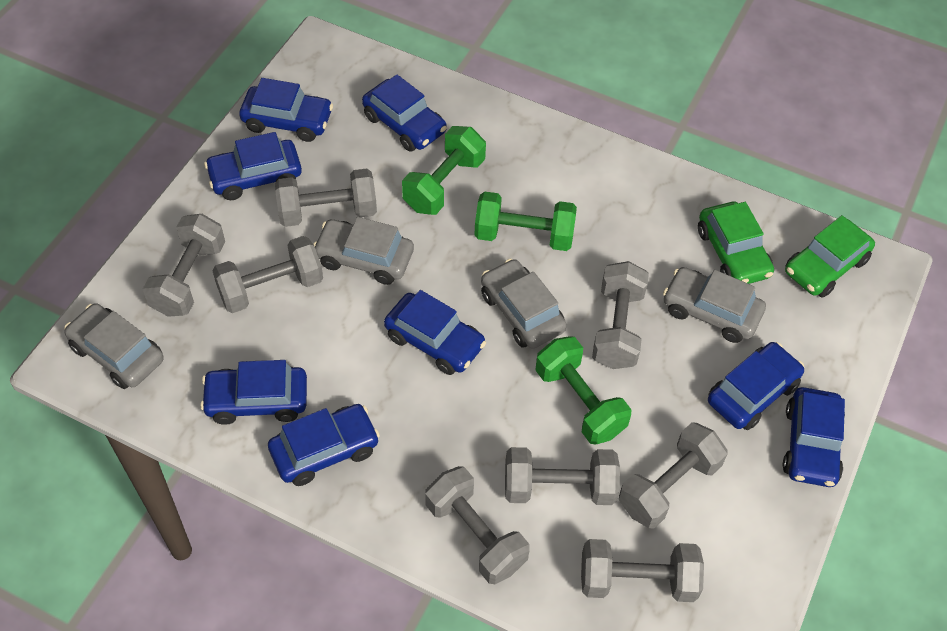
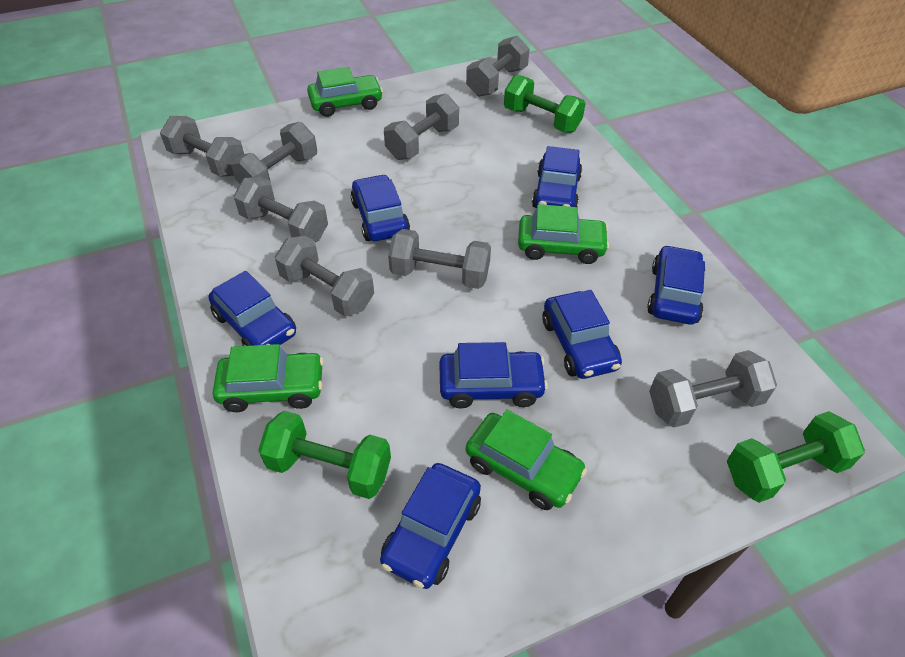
blue car: [200,360,307,425] [204,132,302,200] [239,78,333,142] [268,404,380,486] [362,75,447,152] [384,290,486,375] [708,342,804,430] [783,387,845,487] = 8 -> [208,271,296,346] [351,174,410,241] [380,463,481,589] [439,342,548,408] [532,146,582,208] [542,290,622,379] [647,245,705,325] = 7
green car: [698,202,774,284] [785,215,875,298] = 2 -> [213,344,324,412] [307,67,383,117] [466,410,587,510] [518,204,609,264] = 4
grey car: [64,303,164,389] [313,217,414,285] [481,259,567,349] [663,267,766,343] = 4 -> none = 0

